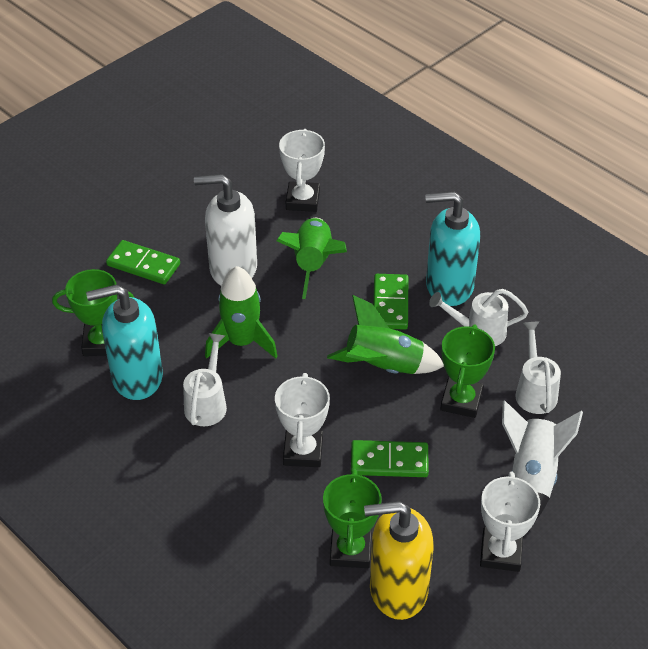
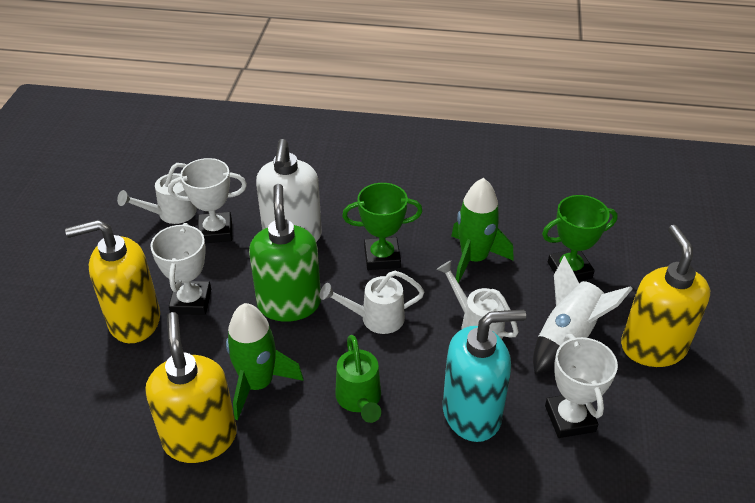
green domino: [106,240,180,284] [351,440,429,477] [373,274,408,330] = 3 -> none = 0
green rocket: [205,266,278,359] [276,218,347,299] [327,295,444,374] = 3 -> [226,303,303,420] [451,178,514,283] = 2
green soap dispenser: none = 0 -> [249,184,321,322] = 1
green trophy: [52,269,134,356] [323,469,382,568] [440,324,495,418] = 3 -> [342,183,423,270] [542,195,618,282] = 2
green watering can: none = 0 -> [335,335,381,423] = 1
turquoise soap dispenser: [86,285,163,400] [425,192,480,306] = 2 -> [443,309,526,442] = 1
yellow soap dispenser: [364,501,434,620] = 1 -> [65,219,160,343] [145,312,237,463] [621,225,710,367] = 3

